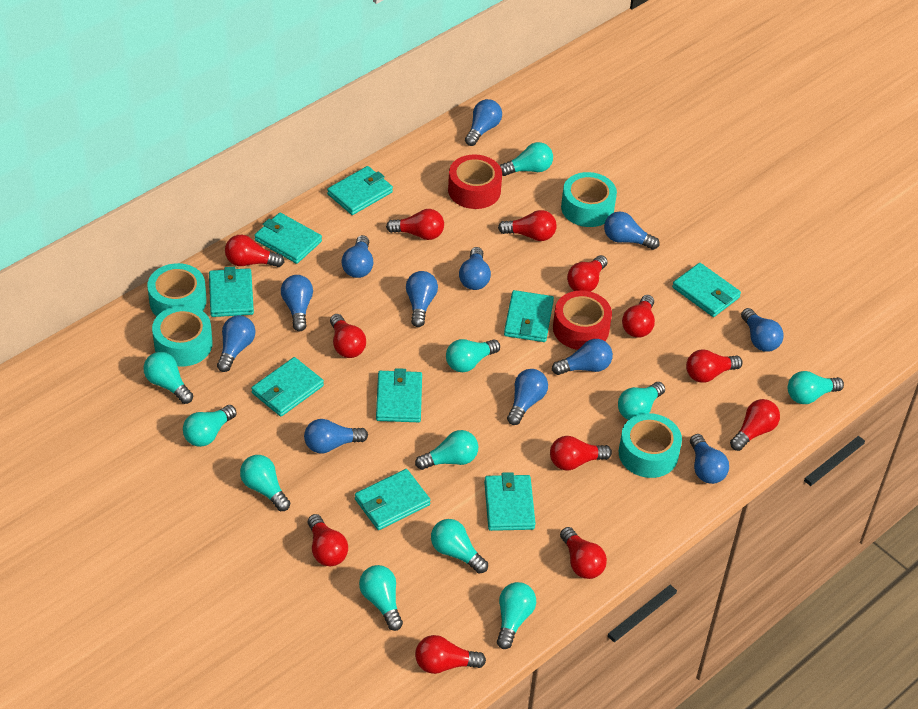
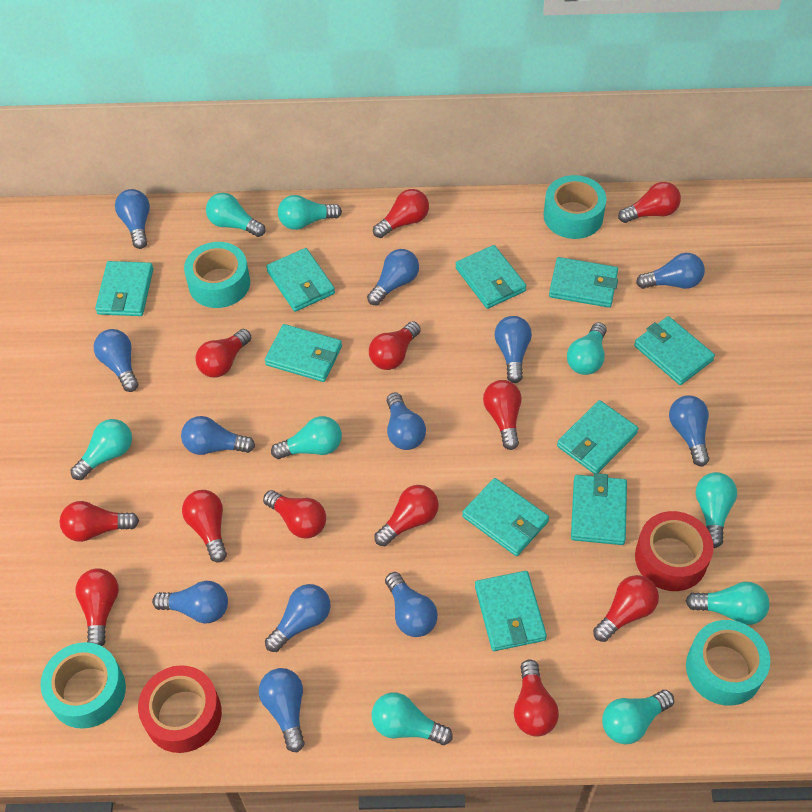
turquoise light bulb: [143,352,193,404] [183,405,237,447] [240,455,290,511] [359,565,403,631] [415,430,478,470] [431,519,488,574] [446,339,500,372] [497,582,536,649] [500,142,553,176] [618,382,665,420] [788,371,844,404] = 11 -> [70,419,132,480] [206,193,266,237] [271,416,342,459] [278,195,342,230] [372,692,452,745] [567,322,607,375] [602,690,674,745] [686,582,770,625] [696,472,737,548] = 9
turquoise wallet: [209,267,254,317] [251,357,324,417] [254,213,322,264] [327,166,393,215] [355,469,431,530] [376,368,422,422] [484,472,536,531] [504,290,554,342] [672,263,741,317] = 9 -> [95,261,153,316] [265,324,342,382] [266,248,335,312] [456,245,526,309] [462,478,549,556] [475,571,547,651] [549,257,618,308] [557,400,639,474] [571,473,627,545] [634,316,715,385] = 10

